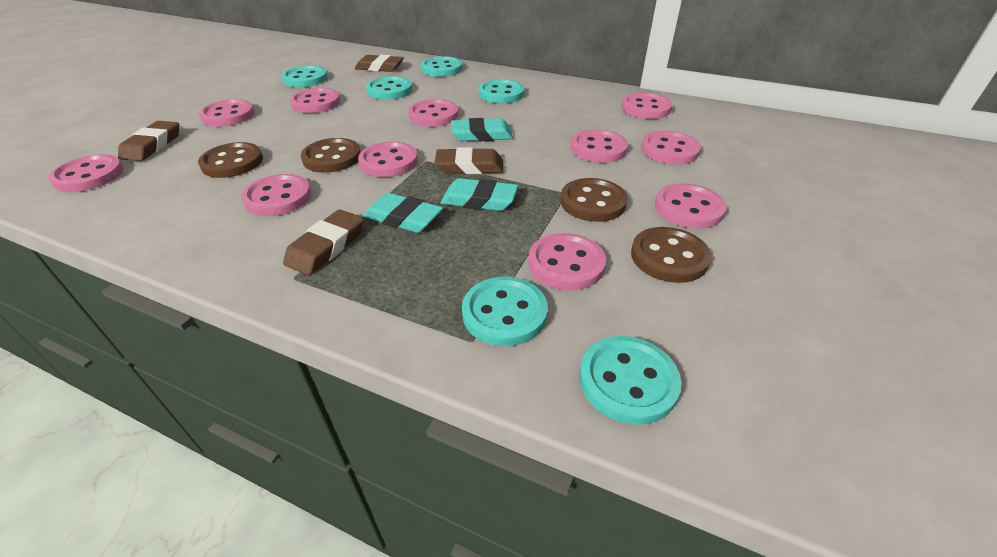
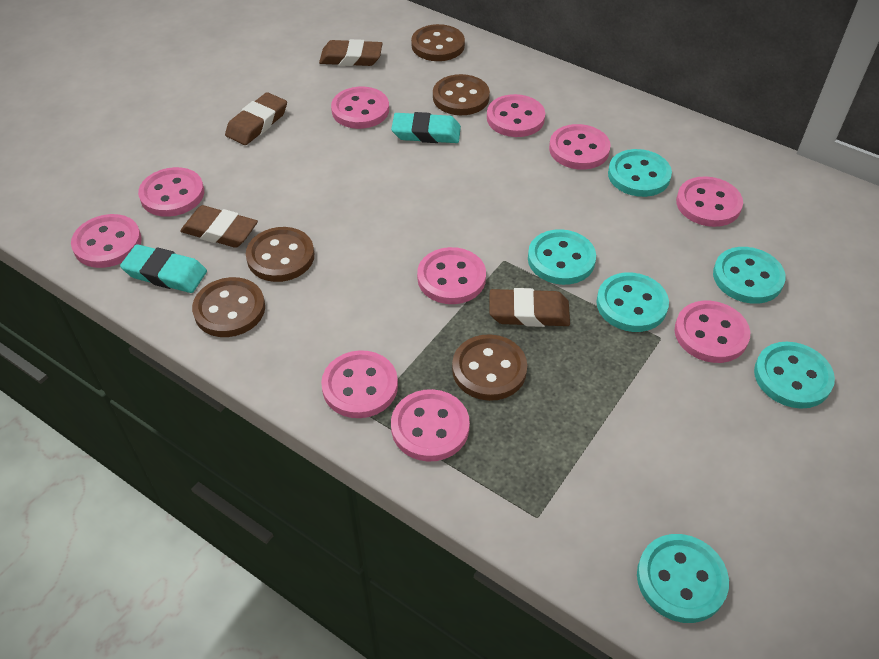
brown button: [198,142,263,178] [301,138,361,173] [561,178,628,222] [631,227,711,283] = 4 -> [192,277,265,337] [246,227,314,282] [411,24,465,61] [433,74,490,115] [452,334,527,401] = 5
pink button: [48,154,123,192] [199,99,255,126] [241,174,311,216] [290,88,340,113] [358,142,418,177] [408,99,459,127] [528,233,606,290] [571,129,628,163] [621,93,672,119] [641,131,701,164] [655,183,727,229] = 11 -> [71,214,142,268] [138,167,204,217] [321,350,398,418] [331,87,389,129] [391,389,470,462] [417,247,486,304] [487,94,545,137] [549,124,611,170] [674,301,750,363] [676,176,743,227] = 10
turquoise eraser: [363,193,443,233] [440,178,518,211] [451,118,513,141] = 3 -> [120,244,207,293] [391,112,461,143] = 2

